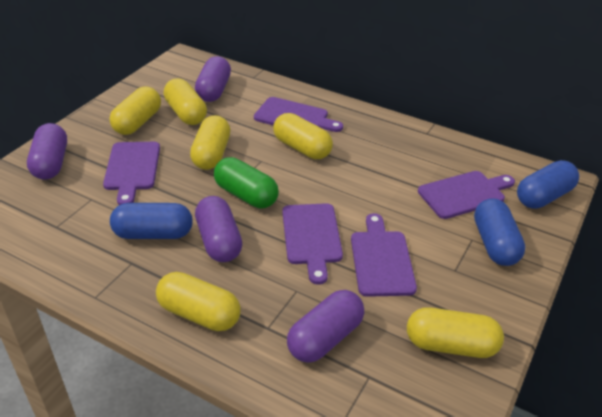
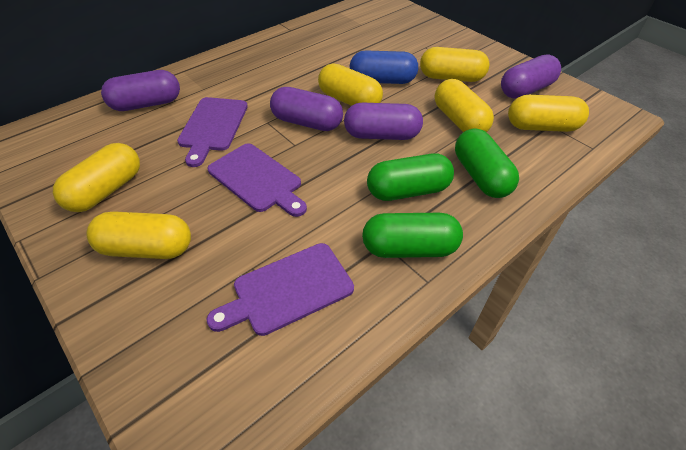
blue capsule: [110,203,193,239] [474,198,525,266] [517,160,579,209] = 3 -> [349,50,418,84] = 1
green capsule: [214,157,279,208] = 1 -> [362,213,463,258] [367,153,454,201] [455,128,519,198] = 3
purple cutting board: [103,142,160,205] [254,97,343,132] [282,203,343,285] [351,213,417,297] [418,171,515,219] = 5 -> [177,97,248,167] [207,243,354,336] [208,144,307,217] = 3

